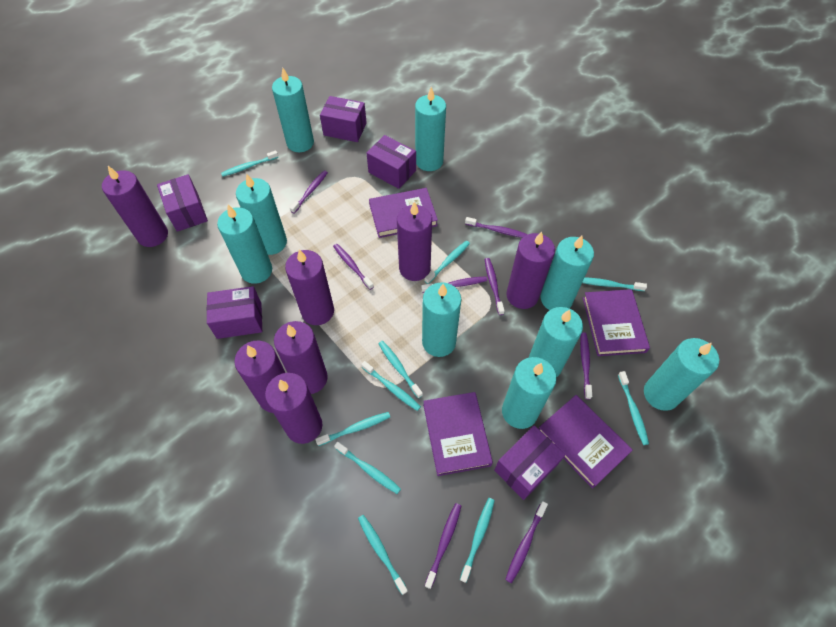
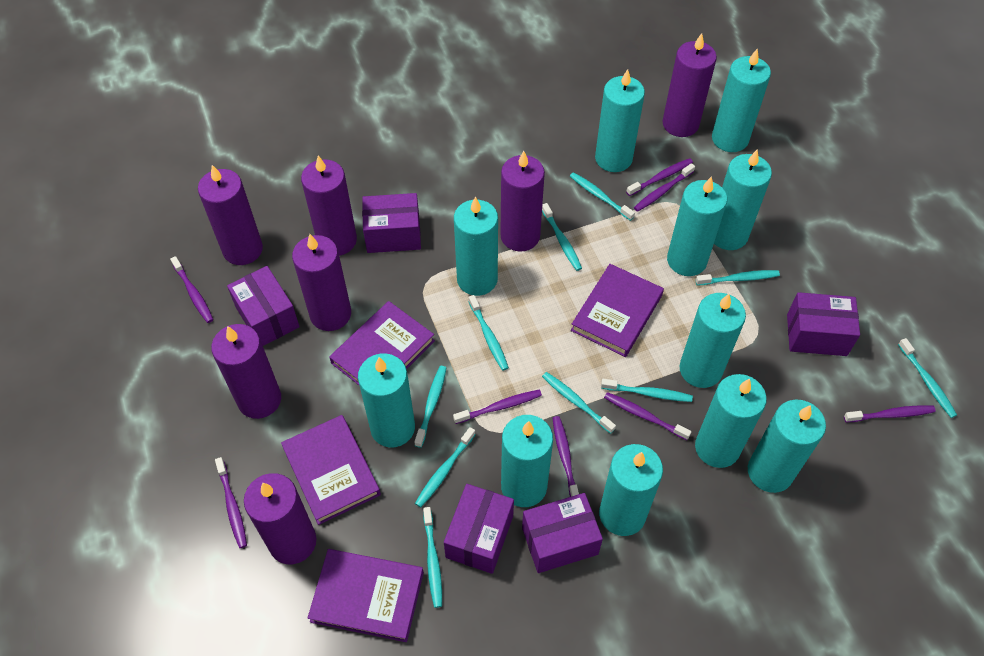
turquoise candle: [217,205,272,284] [236,173,287,255] [272,68,314,152] [415,87,446,171] [422,282,462,357] [502,357,557,429] [529,307,583,378] [541,236,594,310] [644,338,719,411] = 9 -> [358,353,415,448] [454,196,498,296] [501,415,553,507] [595,69,645,172] [599,444,663,536] [667,176,727,276] [680,293,746,388] [695,374,767,468] [712,48,771,152] [714,150,772,250] [748,399,826,493] = 11

